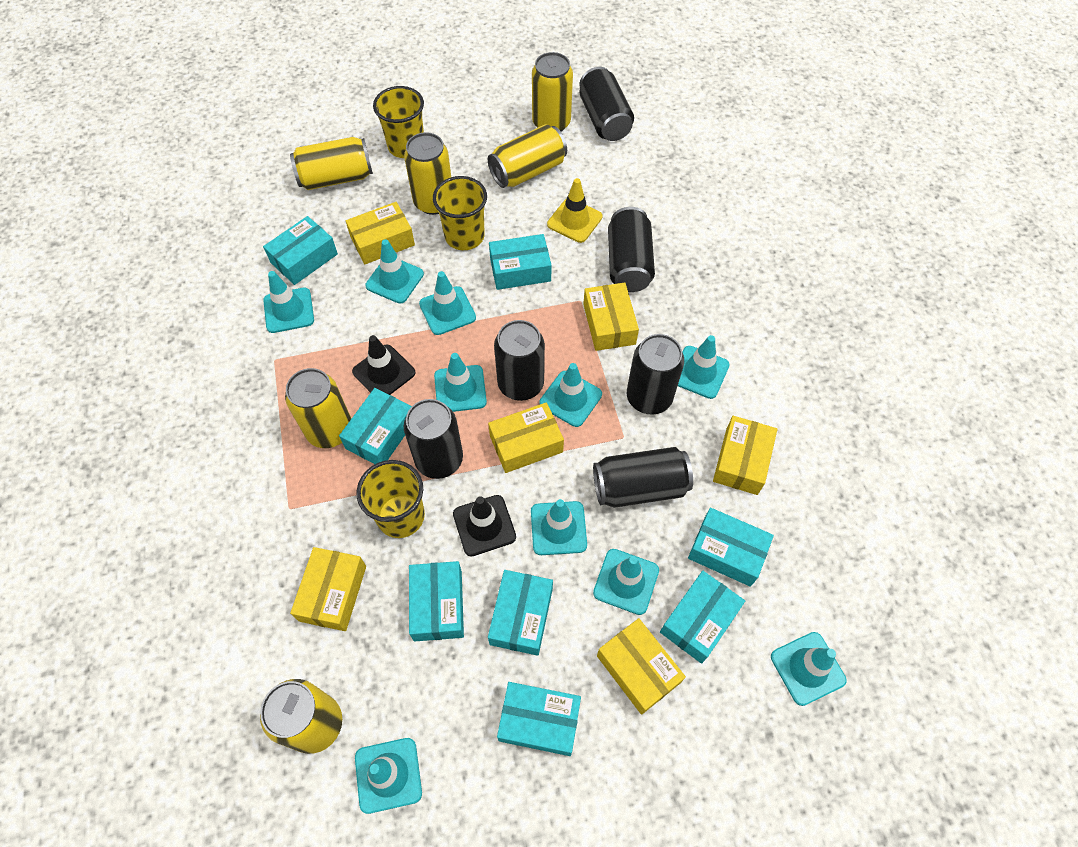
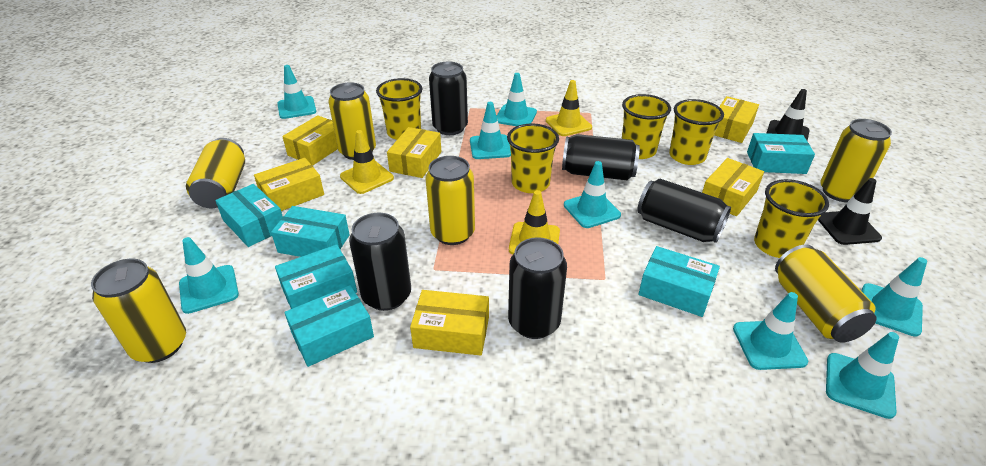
black can: [404,399,463,479] [494,320,545,401] [579,67,634,141] [593,447,693,508] [608,207,655,292] [627,334,684,415] = 6 -> [349,213,411,311] [429,61,468,135] [508,237,567,339] [562,134,640,180] [637,179,731,243] = 5
turquoise box: [263,216,338,285] [339,388,412,464] [409,561,464,642] [488,570,553,656] [489,234,552,290] [497,682,581,756] [660,571,745,664] [688,508,774,587] = 8 -> [215,184,283,247] [271,206,350,257] [275,244,357,309] [285,285,374,367] [639,246,720,317] [747,133,815,174] = 6
turquoise traffic cone: [263,271,314,333] [355,738,422,814] [365,239,424,303] [419,271,476,335] [434,353,487,412] [531,499,587,555] [539,363,602,427] [593,549,659,615] [678,335,730,399] [771,632,846,706] = 10 -> [179,237,239,314] [277,65,316,119] [470,102,511,159] [497,73,537,126] [564,161,621,228] [733,292,808,370] [826,332,899,419] [862,257,927,337] = 8
yellow cup: [357,460,425,538] [373,86,424,158] [433,176,487,250] = 3 -> [376,78,423,140] [507,124,559,193] [622,94,671,159] [669,99,724,165] [754,179,829,258] = 5
yellow traffic cone: [547,178,602,243] = 1 -> [340,130,394,194] [509,190,560,254] [546,80,592,136] = 3

